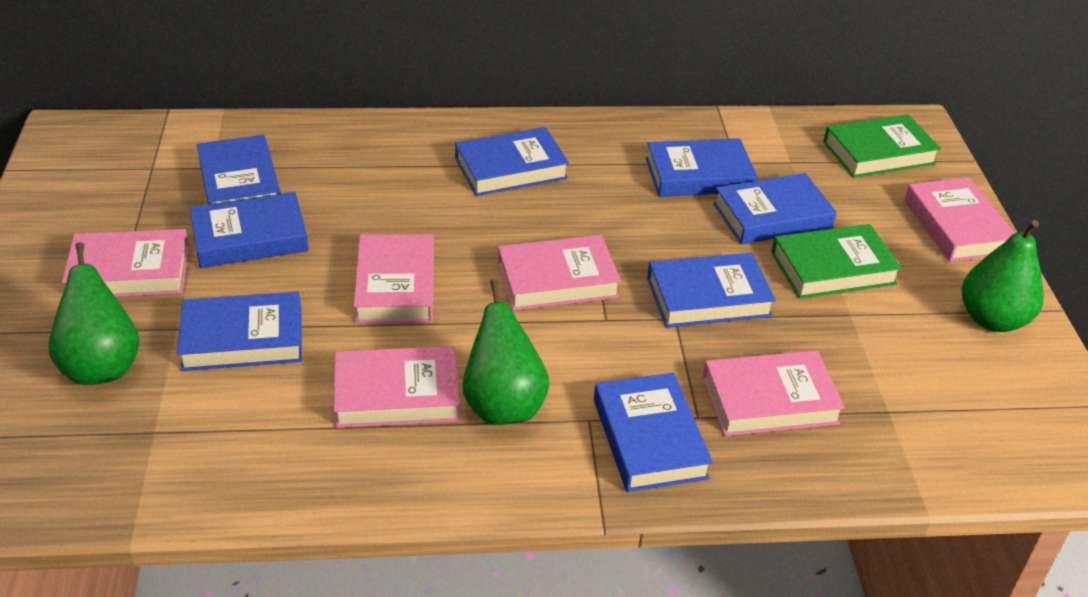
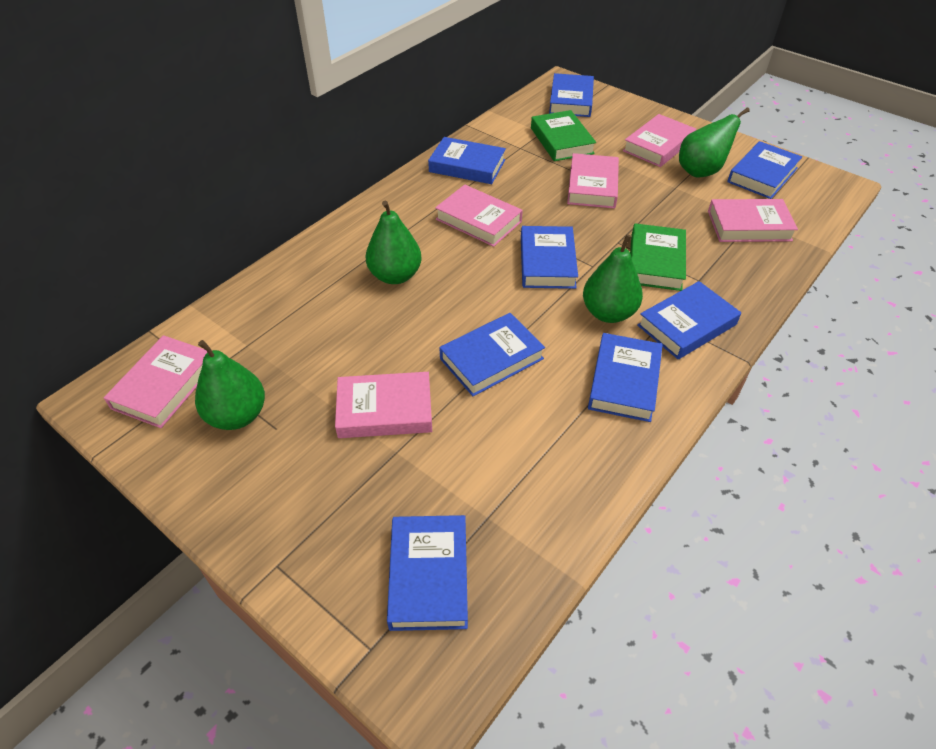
green pear: [48,242,140,385] [462,279,550,425] [961,220,1044,332] = 3 -> [195,340,265,430] [366,201,422,284] [583,234,643,323] [679,107,750,177] = 4

